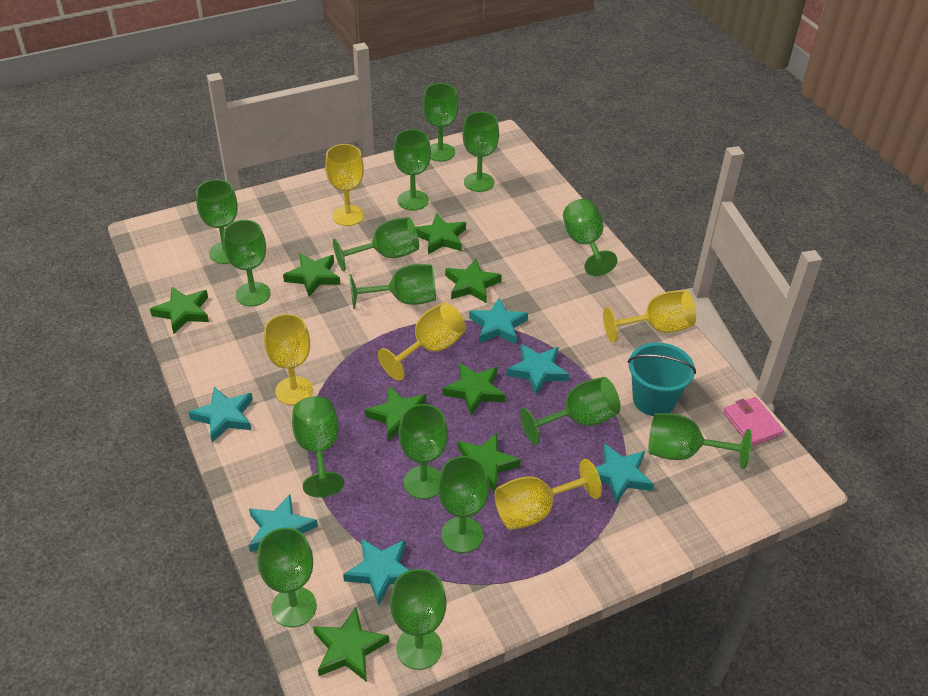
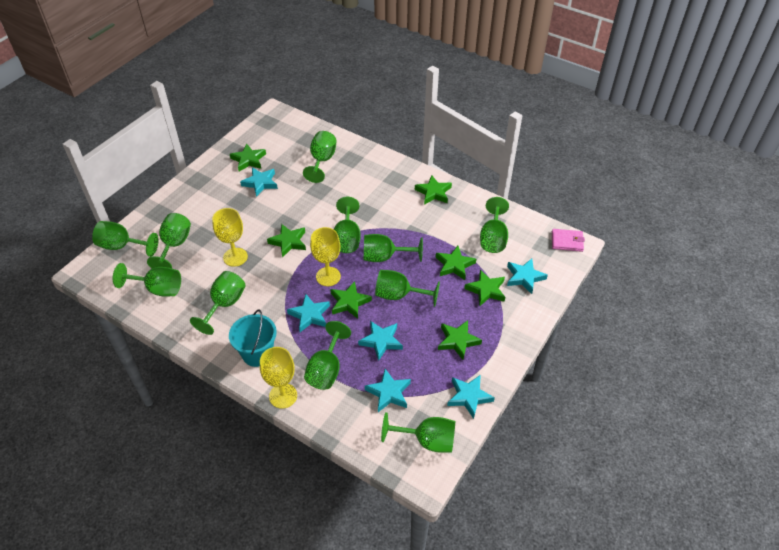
green goblet: [196,179,238,264] [223,220,271,306] [258,528,317,627] [292,396,345,498] [333,217,419,271] [349,264,436,309] [390,569,446,670] [393,129,431,211] [399,404,448,499] [423,83,458,162] [438,456,489,553] [463,112,499,192] [520,377,620,445] [563,199,618,276] [648,413,752,469] = 15 -> [92,221,158,257] [113,263,181,296] [147,213,191,268] [190,271,245,335] [303,131,337,183] [304,321,351,390] [334,197,361,253] [364,234,423,262] [375,270,440,307] [381,412,455,453] [480,197,509,253] = 11
green star: [150,287,209,334] [283,253,340,297] [313,607,389,682] [365,386,426,441] [415,213,466,254] [442,363,505,415] [445,259,501,303] [457,433,521,492] = 8 -> [230,143,266,171] [267,224,306,258] [330,281,372,319] [415,175,452,205] [436,246,476,280] [438,320,482,360] [464,270,505,306] = 7
yellow goblet: [264,314,313,405] [325,144,364,226] [378,302,466,380] [495,459,602,530] [603,290,696,342] = 5 -> [212,208,248,267] [260,347,297,409] [310,227,341,286] = 3

